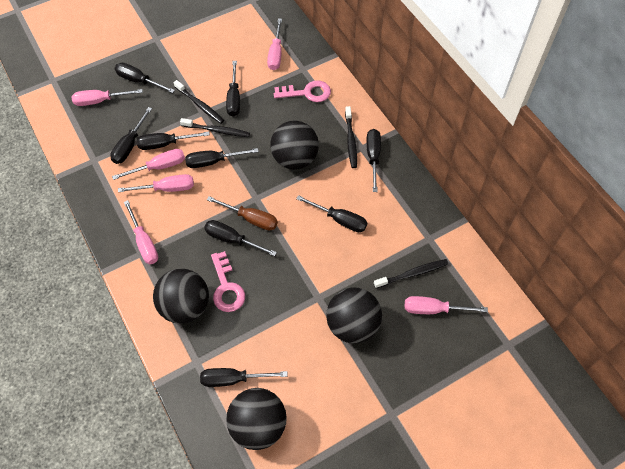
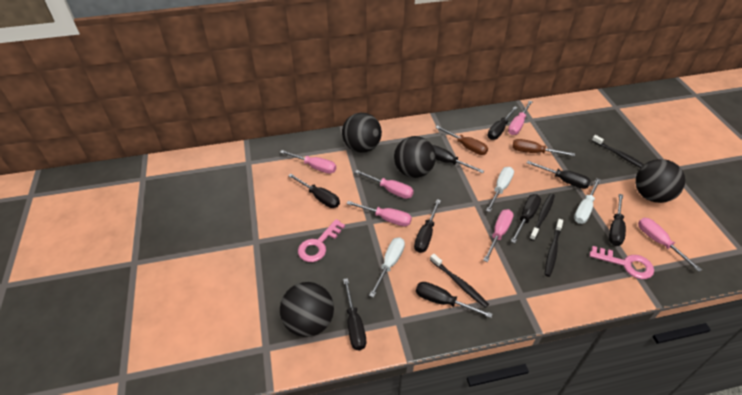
brown screwdriver: [207,196,278,231] = 1 -> [435,125,488,155] [512,139,575,156] = 2
white screwdriver: none = 0 -> [369,237,405,298] [486,167,514,212] [574,178,601,224] = 3

